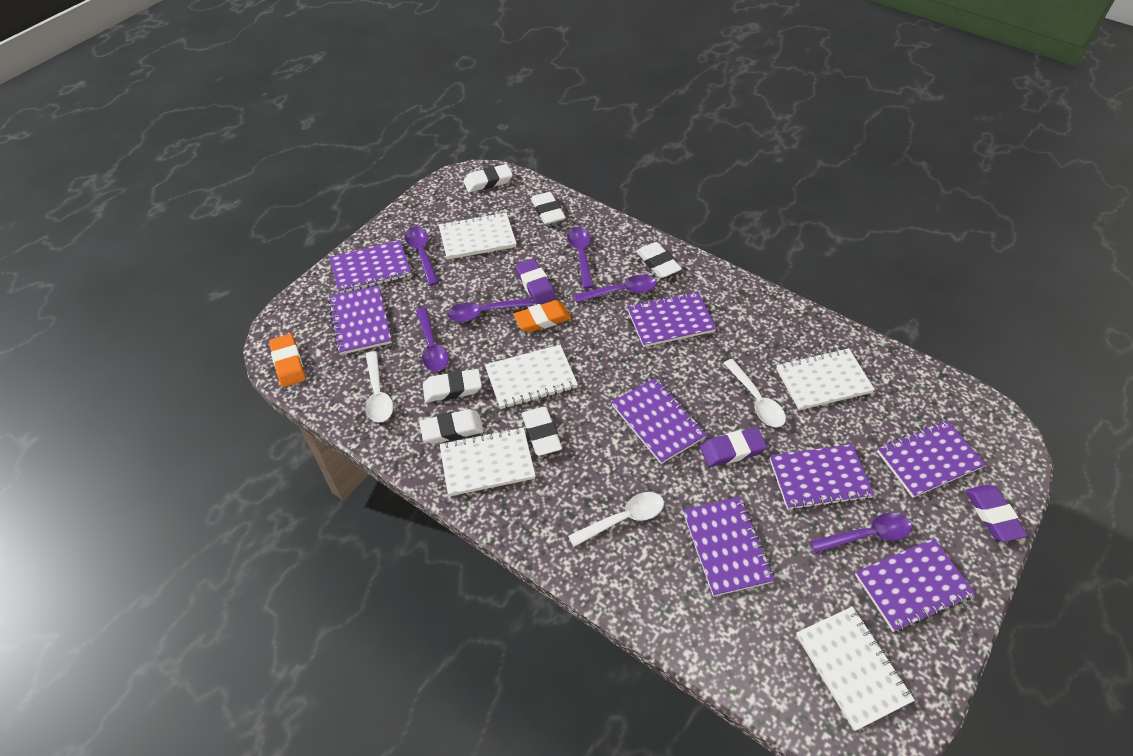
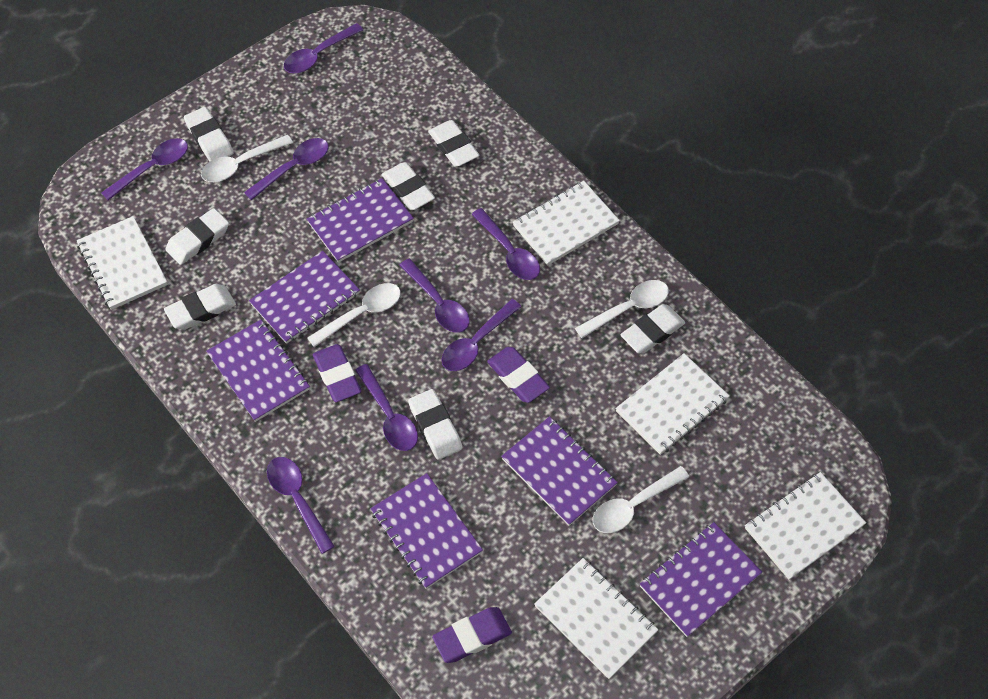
orange eraser: [269,334,305,387] [513,300,571,333] = 2 -> none = 0
purple notebook: [328,285,392,355] [329,240,411,293] [611,378,707,464] [627,291,717,347] [683,497,775,597] [770,444,874,510] [855,538,975,632] [877,420,986,498] = 8 -> [206,320,310,422] [249,251,360,344] [307,178,414,263] [370,473,483,589] [501,416,618,526] [640,522,762,637] = 6
purple spoon: [405,226,439,286] [416,307,449,372] [447,298,533,322] [567,227,594,289] [574,274,657,303] [810,513,912,553] = 6 -> [101,138,188,200] [244,138,329,200] [267,457,335,554] [284,23,363,73] [355,364,418,451] [399,259,469,333] [442,299,521,371] [471,208,540,280] = 8
white eraser: [419,409,484,444] [423,369,482,402] [463,164,513,193] [522,407,562,456] [531,192,566,225] [636,242,682,278] = 6 -> [164,284,236,330] [165,208,229,265] [184,107,234,162] [382,162,435,210] [408,389,462,460] [428,120,480,167] [620,304,685,354] = 7
white spoon: [366,351,393,422] [568,492,664,547] [724,359,786,427] = 3 -> [201,135,293,182] [307,283,401,347] [575,280,669,338] [593,466,689,533] = 4

